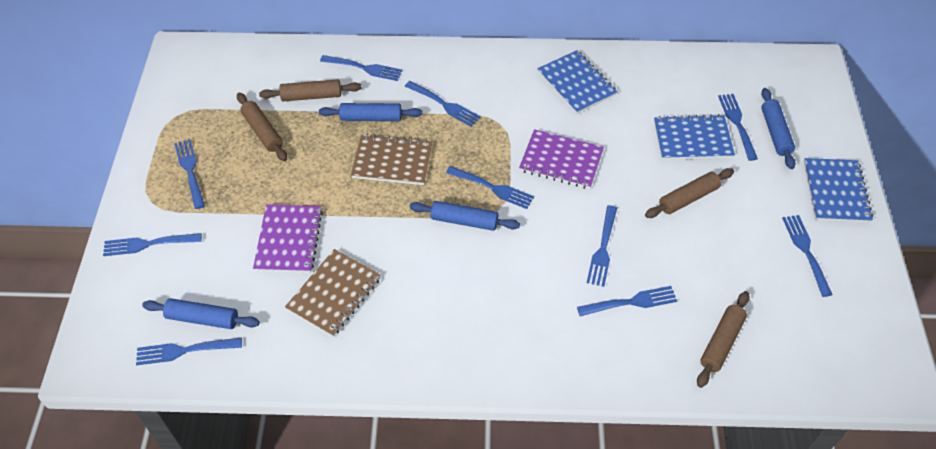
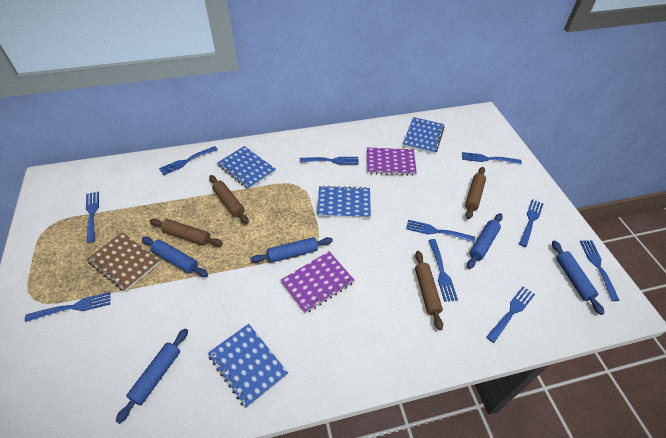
blue notebook: [537,50,618,114] [654,114,735,160] [804,158,873,223] = 3 -> [207,324,288,408] [217,146,276,189] [317,185,371,219] [403,117,445,154] = 4
blue rolling pin: [142,298,260,329] [319,103,422,121] [410,201,520,231] [761,88,796,169] = 4 -> [116,328,188,424] [142,237,208,277] [251,237,333,263] [467,213,503,269] [552,240,604,315] = 5
brown notebook: [285,249,381,337] [351,134,432,185] = 2 -> [86,232,160,292] = 1

